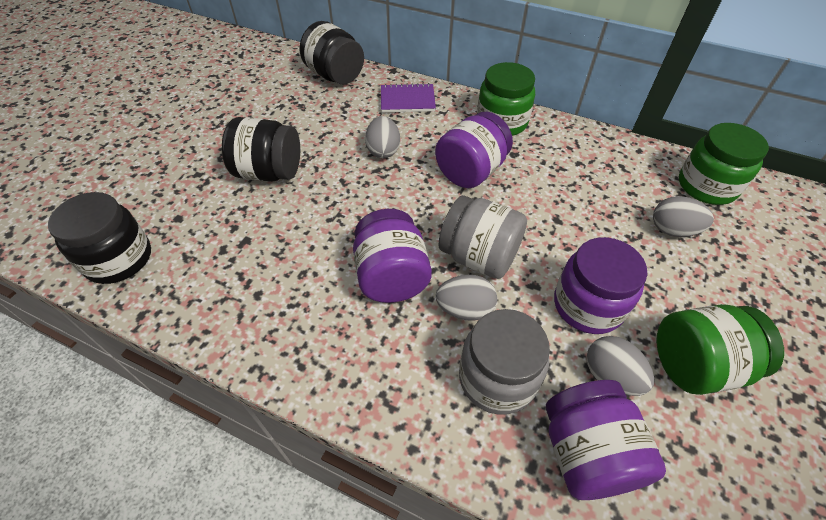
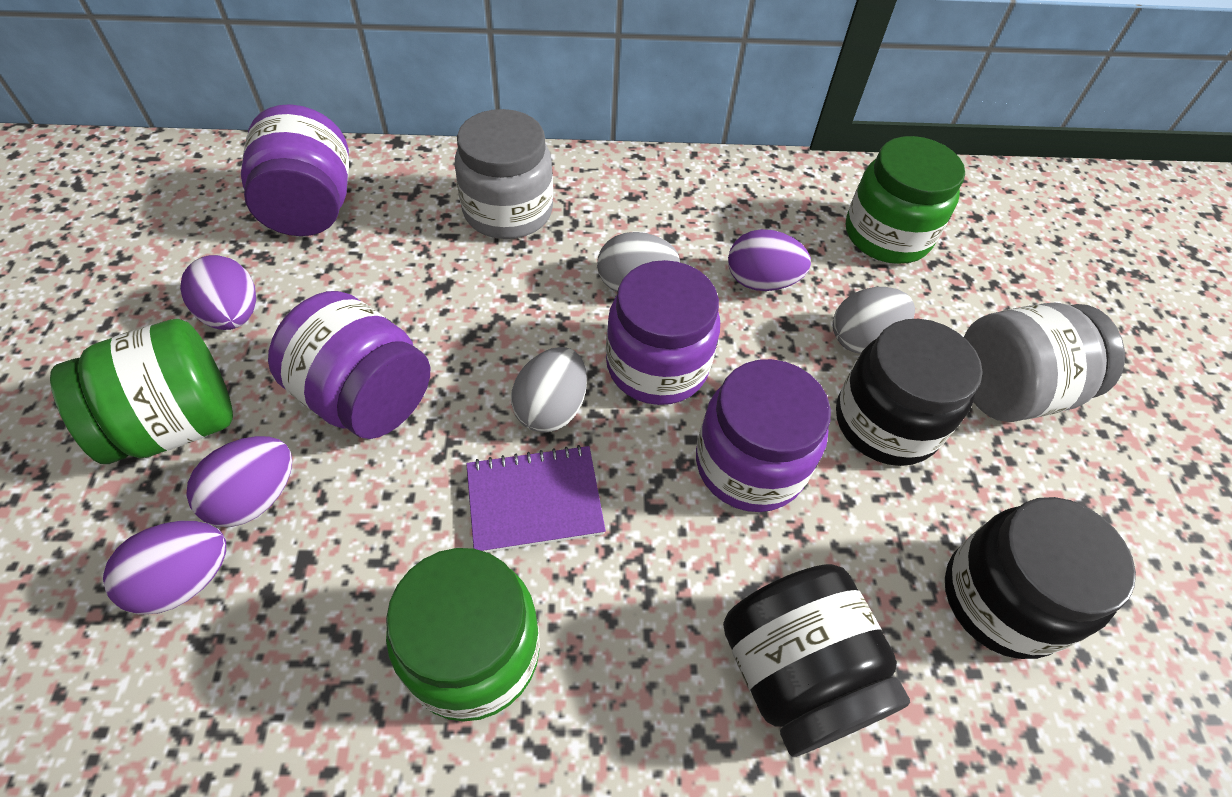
grey egg: [365,116,400,158] [436,275,497,321] [587,336,654,396] [653,196,714,237] = 4 -> [511,347,587,433] [597,232,680,292] [833,287,915,354] = 3
purple egg: none = 0 -> [103,521,226,614] [180,255,256,330] [186,436,292,527] [728,229,811,291] = 4

